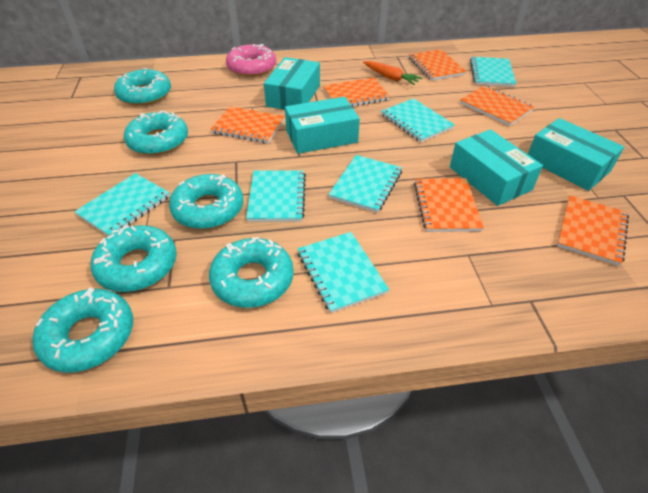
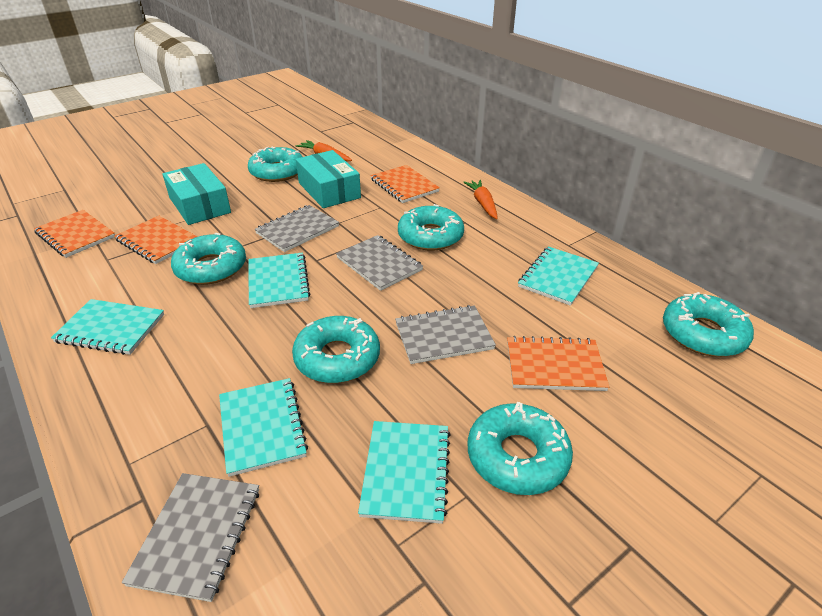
grey notebook: none = 0 -> [122,473,259,602] [255,205,339,252] [336,235,423,291] [395,305,496,364] = 4
orange carrot: [363,61,422,85] = 1 -> [296,140,352,162] [463,180,498,219] = 2
orange notebook: [210,106,285,143] [323,77,390,107] [409,49,467,81] [414,178,484,232] [460,85,534,126] [557,195,629,266] = 6 -> [34,210,115,258] [114,216,197,264] [371,165,440,203] [507,336,609,391] = 4
pink donut: [226,44,276,77] = 1 -> none = 0
turquoise box: [264,57,320,110] [285,97,360,154] [450,129,543,206] [528,118,624,191] = 4 -> [162,163,231,225] [296,150,361,208] = 2
turquoise notebook: [74,173,170,236] [246,170,306,222] [297,232,389,313] [328,155,402,213] [381,98,455,142] [470,57,516,87] = 6 -> [51,299,164,355] [219,378,308,477] [249,253,310,308] [358,421,451,524] [518,246,599,306] = 5

